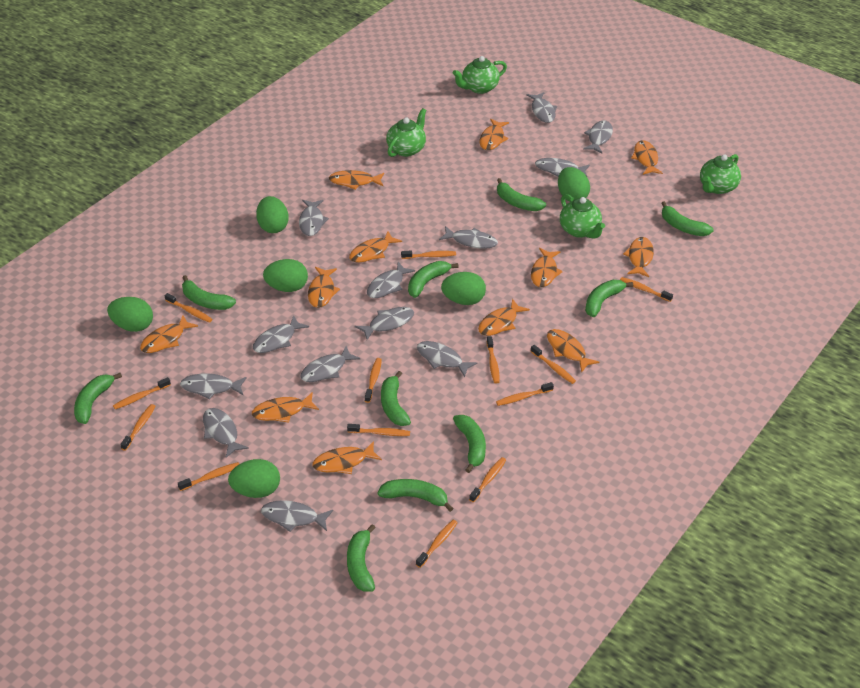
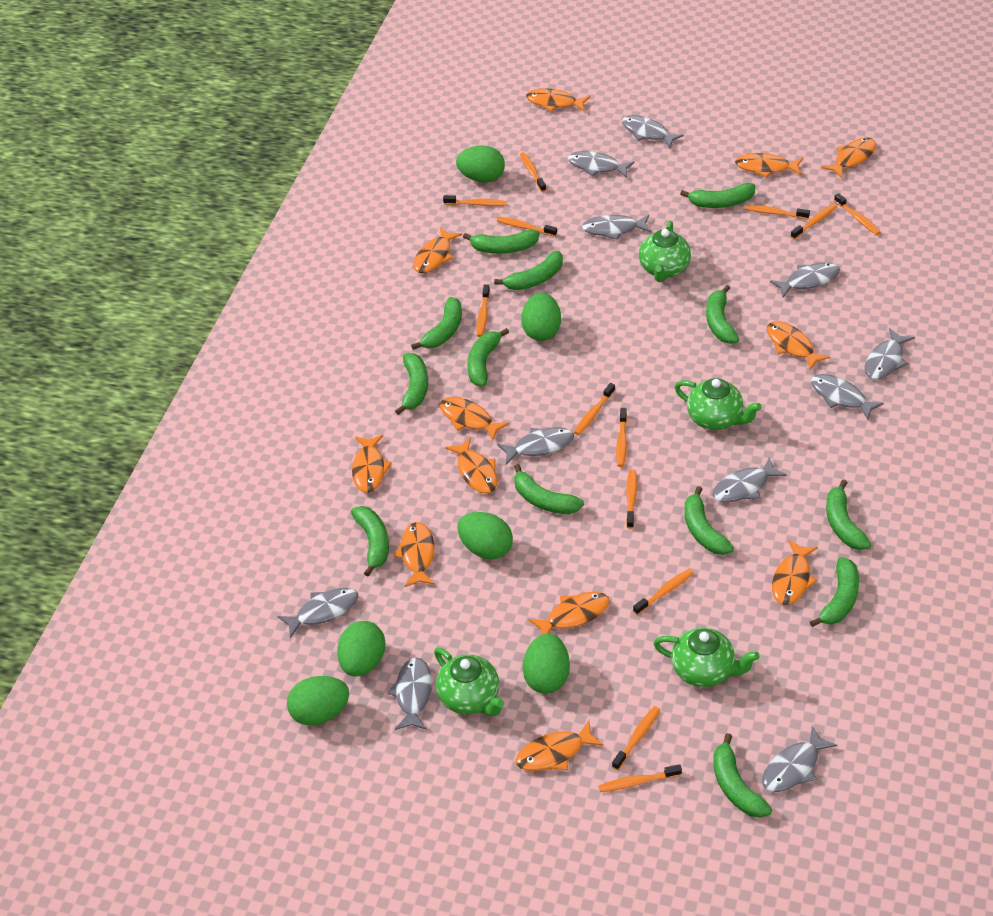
green banana: [74,373,122,424] [182,275,236,310] [347,524,375,592] [377,479,453,512] [381,371,411,426] [408,261,458,298] [453,415,486,473] [497,178,546,211] [585,280,633,317] [661,201,714,236] = 10 -> [351,506,389,577] [395,353,428,415] [411,297,462,350] [463,230,539,254] [468,328,509,387] [494,251,563,290] [514,464,584,514] [680,183,755,208] [685,486,734,555] [706,285,739,344] [713,733,772,818] [810,557,859,627] [826,479,871,550] = 13
grey fish: [180,373,246,400] [203,408,249,458] [253,315,309,353] [261,500,333,532] [299,200,329,236] [300,346,360,382] [355,307,414,340] [367,262,415,298] [417,341,477,377] [439,226,498,249] [526,92,557,123] [535,158,590,177] [583,121,613,154] = 13 -> [277,588,359,638] [388,657,432,730] [497,427,574,465] [568,151,635,178] [582,215,651,240] [622,115,684,148] [712,457,787,502] [762,726,838,792] [770,262,840,298] [811,374,884,420] [865,328,915,380] = 11

